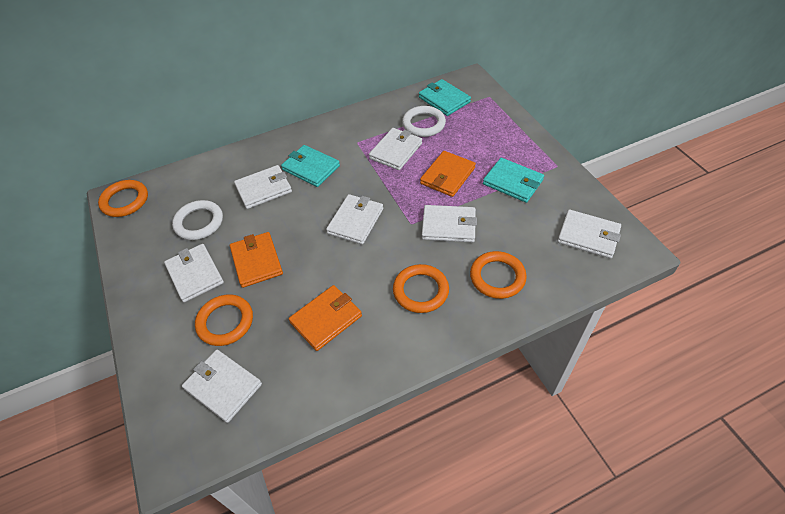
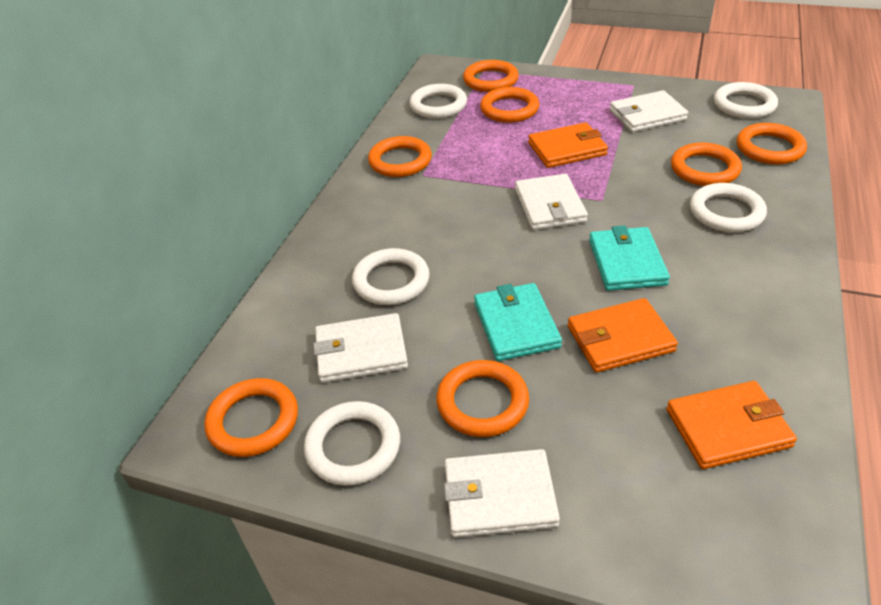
orange ring: [98,180,148,217] [195,294,253,346] [393,264,449,313] [470,251,527,299] = 4 -> [204,378,298,457] [368,136,432,177] [436,360,529,437] [463,60,519,92] [480,87,539,123] [671,142,742,186] [737,123,807,165] = 7
turquoise wallet: [281,145,340,187] [419,79,471,116] [483,158,544,203] = 3 -> [474,283,562,361] [589,225,670,291] = 2
white ring: [172,200,223,240] [402,106,446,137] = 2 -> [304,401,400,486] [352,248,430,305] [409,84,467,118] [690,183,767,232] [714,82,778,119] = 5
white wallet: [164,244,224,302] [182,350,262,423] [234,165,292,209] [326,194,383,245] [369,128,422,170] [422,205,477,242] [557,209,621,258] = 7 -> [313,313,408,383] [444,449,560,538] [515,174,588,230] [609,90,688,132] = 4

